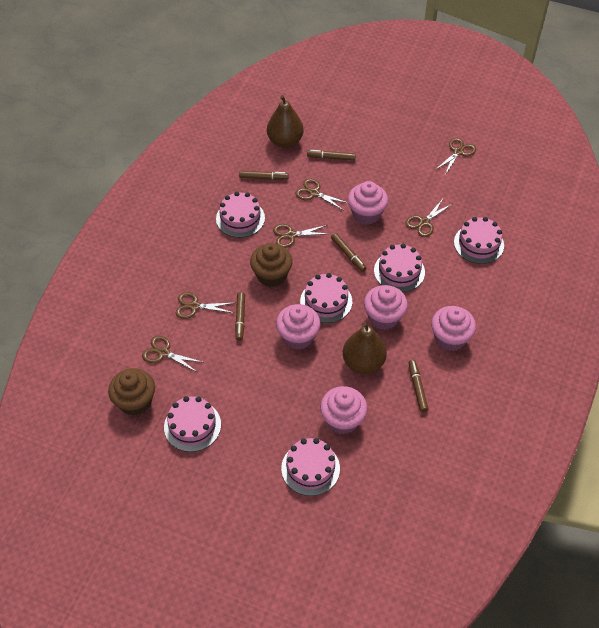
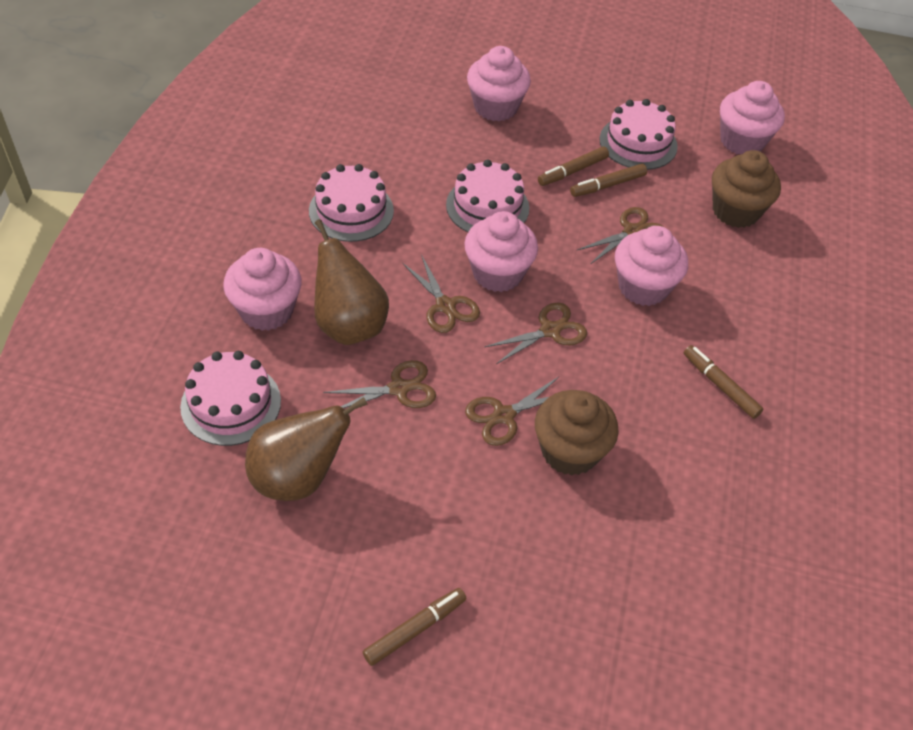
brown marker: [235,292,245,341] [239,171,289,180] [307,150,356,161] [331,233,366,272] [409,360,429,412] = 5 -> [363,588,466,666] [538,146,609,186] [570,163,647,197] [684,345,763,419] = 4
brown scissors: [142,336,202,372] [176,292,234,319] [273,224,329,248] [295,179,348,210] [405,199,452,237] [435,138,476,175] = 6 -> [323,360,436,408] [402,254,480,333] [465,377,559,446] [484,303,587,364] [577,207,664,264] = 5
pink cake: [164,396,221,452] [216,192,265,238] [281,438,340,496] [300,273,352,323] [374,244,425,292] [454,217,504,264] = 6 -> [180,351,281,446] [309,164,394,242] [446,159,529,232] [600,99,678,170] = 4

